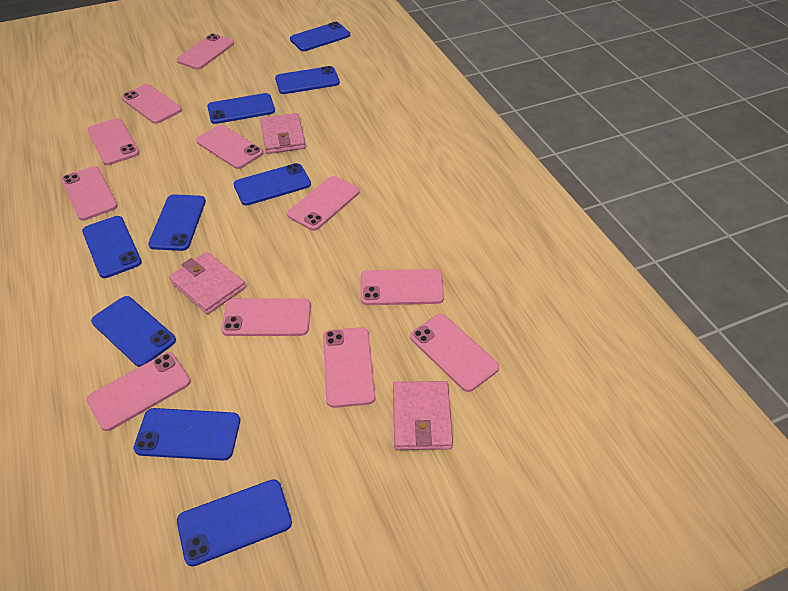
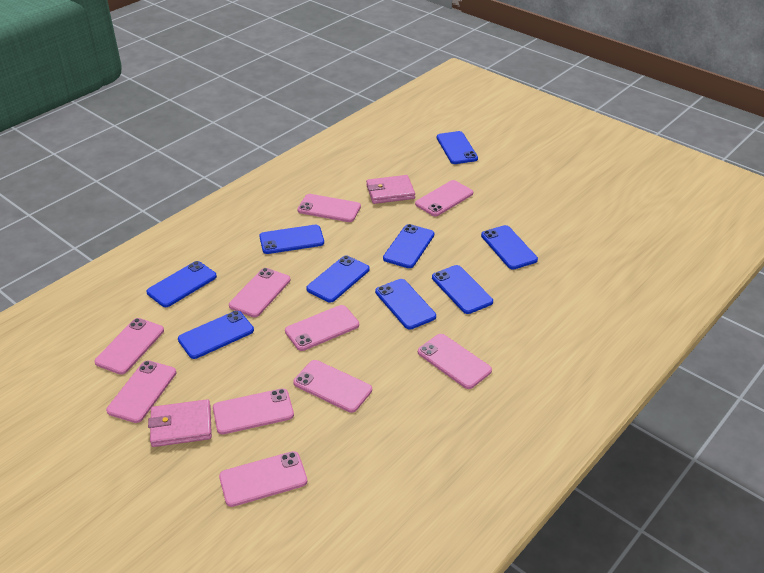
pink phone: [61,166,118,221] [86,352,190,431] [87,118,139,165] [121,84,182,124] [176,34,234,70] [196,125,263,169] [221,298,311,336] [287,176,360,231] [323,327,375,408] [361,269,444,305] [410,314,499,392] = 11 -> [94,318,164,375] [106,360,176,423] [213,388,294,434] [219,451,307,507] [229,268,291,317] [285,305,359,351] [293,360,372,413] [297,194,361,222] [415,180,473,216] [418,334,492,389] = 10
pink wallet: [169,252,246,314] [260,113,306,154] [393,381,453,450] = 3 -> [148,399,212,447] [366,175,415,204] = 2

